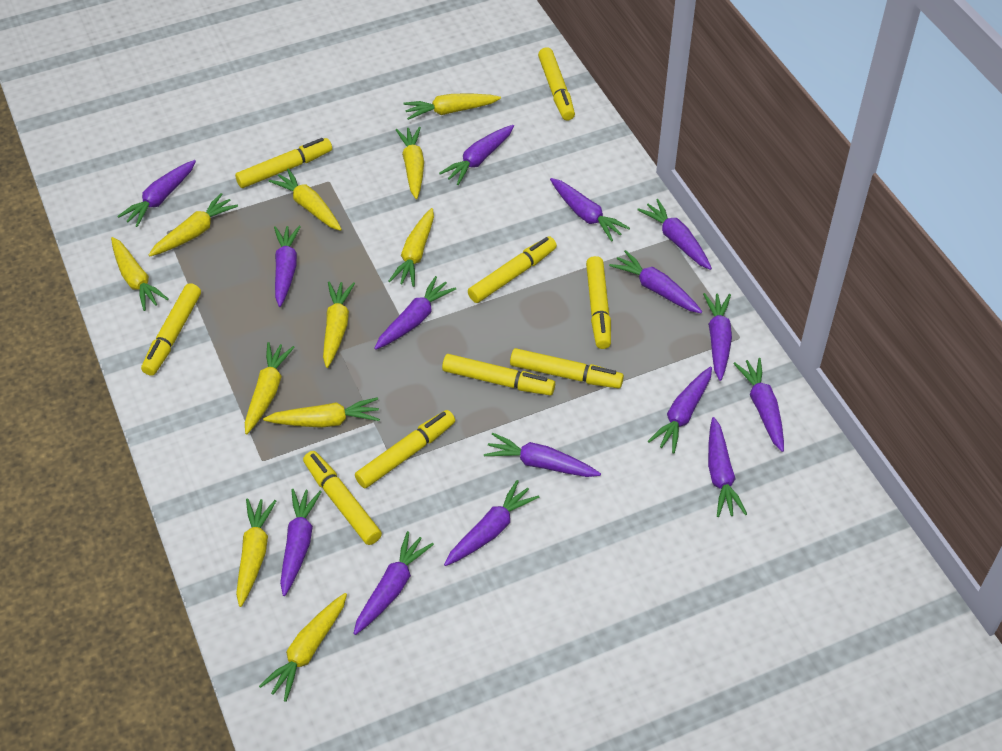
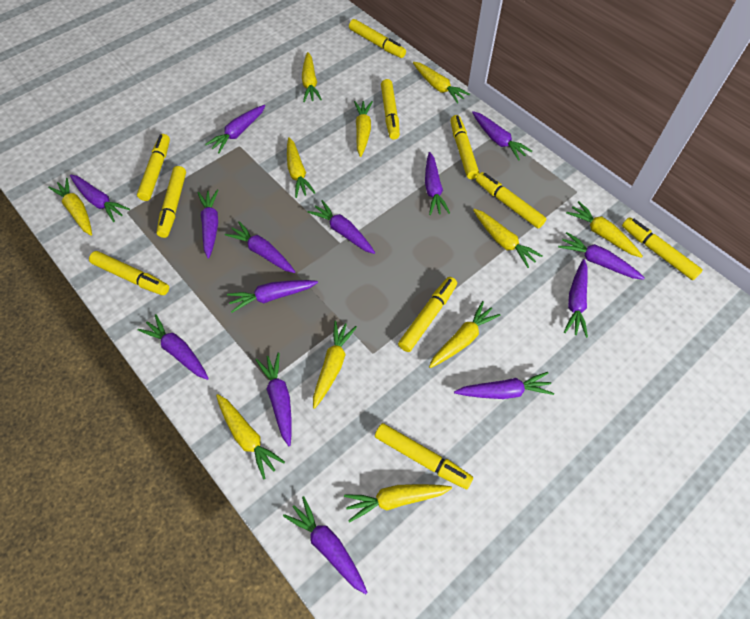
purple carrot: [117,160,196,227] [274,226,301,307] [280,489,322,596] [353,531,434,635] [374,276,456,350] [439,125,514,185] [444,480,539,566] [484,433,601,477] [550,178,630,242] [609,250,702,313] [637,199,712,270] [648,367,712,454] [703,293,732,381] [708,417,747,517] [733,358,784,452] = 15 -> [70,175,130,222] [138,314,209,380] [197,189,218,258] [205,105,265,153] [225,221,295,273] [227,280,318,313] [256,353,292,446] [283,496,368,594] [308,200,375,254] [425,152,450,215] [454,372,554,399] [472,111,532,161] [558,232,645,280] [564,259,588,338] = 14
yellow marker: [141,283,201,376] [235,138,332,188] [303,451,382,545] [355,410,455,488] [442,354,555,395] [468,237,557,303] [510,348,624,389] [538,47,575,120] [586,256,611,349] = 9 -> [89,251,169,295] [137,134,170,201] [157,166,186,238] [349,19,406,58] [375,423,473,489] [381,79,400,140] [398,277,457,352] [450,115,479,179] [476,172,546,228] [622,217,703,280] = 10

